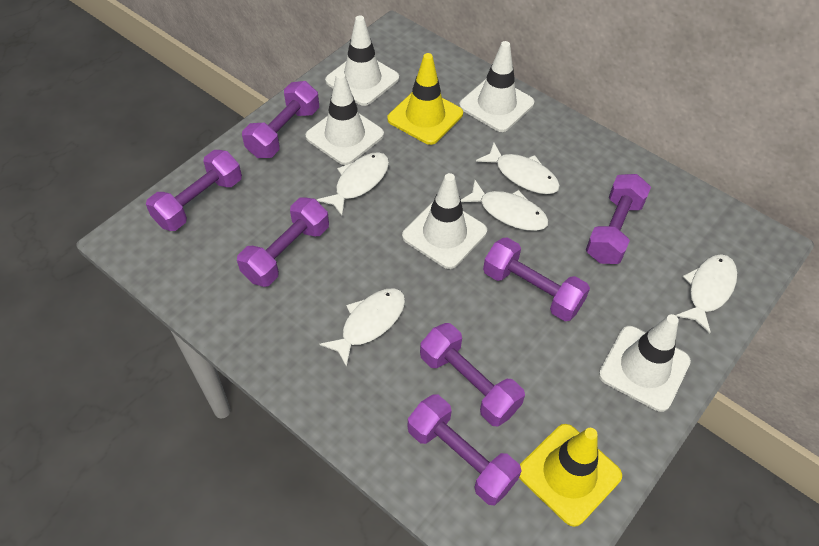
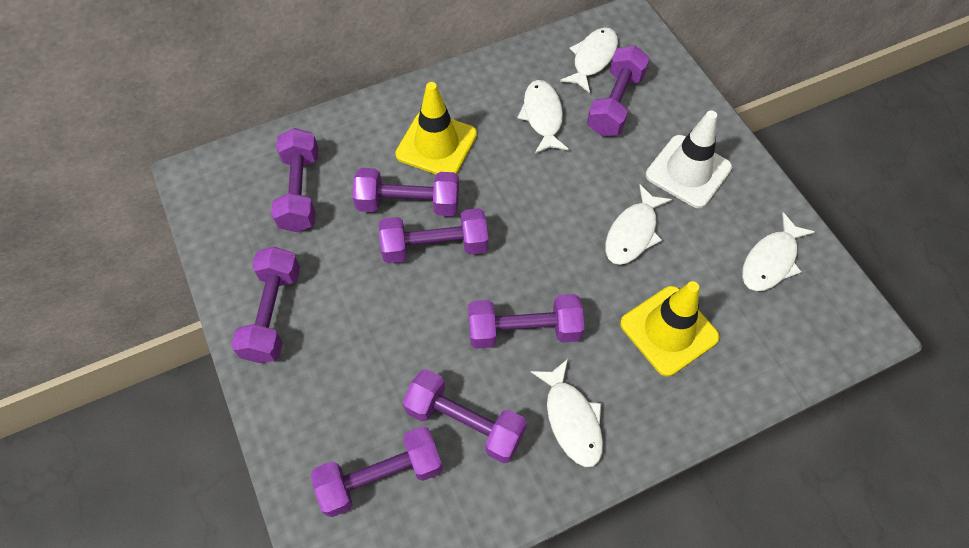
purple dumbbell: [146,150,242,231] [237,197,329,287] [242,81,319,158] [408,394,522,505] [420,323,525,427] [483,237,590,321] [586,174,651,264] = 7 -> [231,247,300,363] [271,128,318,232] [311,426,443,517] [352,168,459,216] [379,208,488,264] [403,369,527,463] [468,294,584,349] [587,46,650,136] = 8
white traffic cone: [306,72,384,165] [325,16,399,106] [402,173,487,269] [459,41,534,132] [599,314,691,412] = 5 -> [646,110,732,208] = 1

